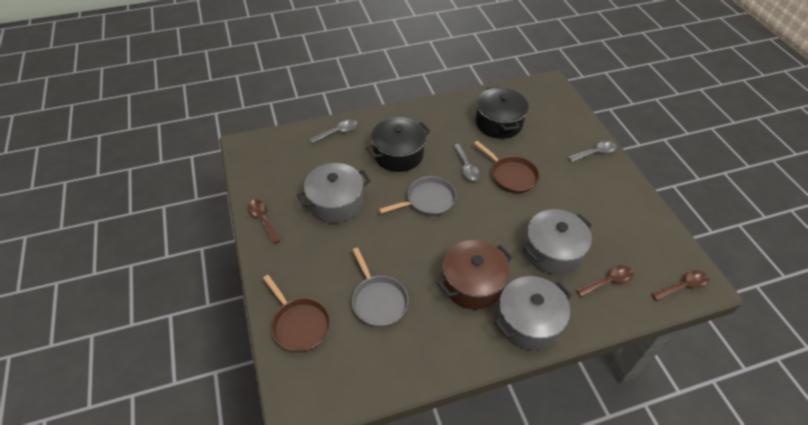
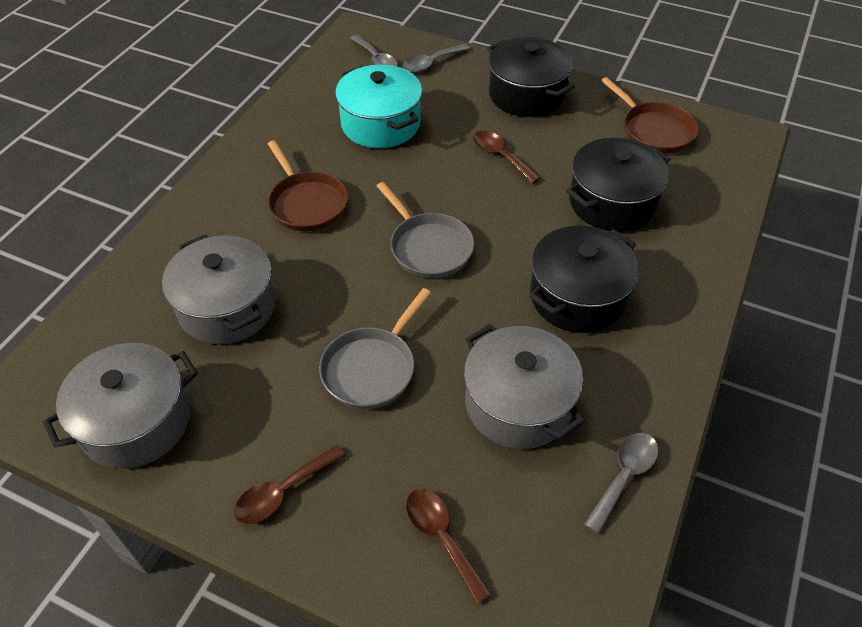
black pot: [366,117,430,172] [476,86,529,139] = 2 -> [487,37,575,117] [529,225,639,333] [566,138,670,232] = 3
brown pot: [437,240,512,310] = 1 -> none = 0
turquoise pot: none = 0 -> [335,64,422,148] = 1

